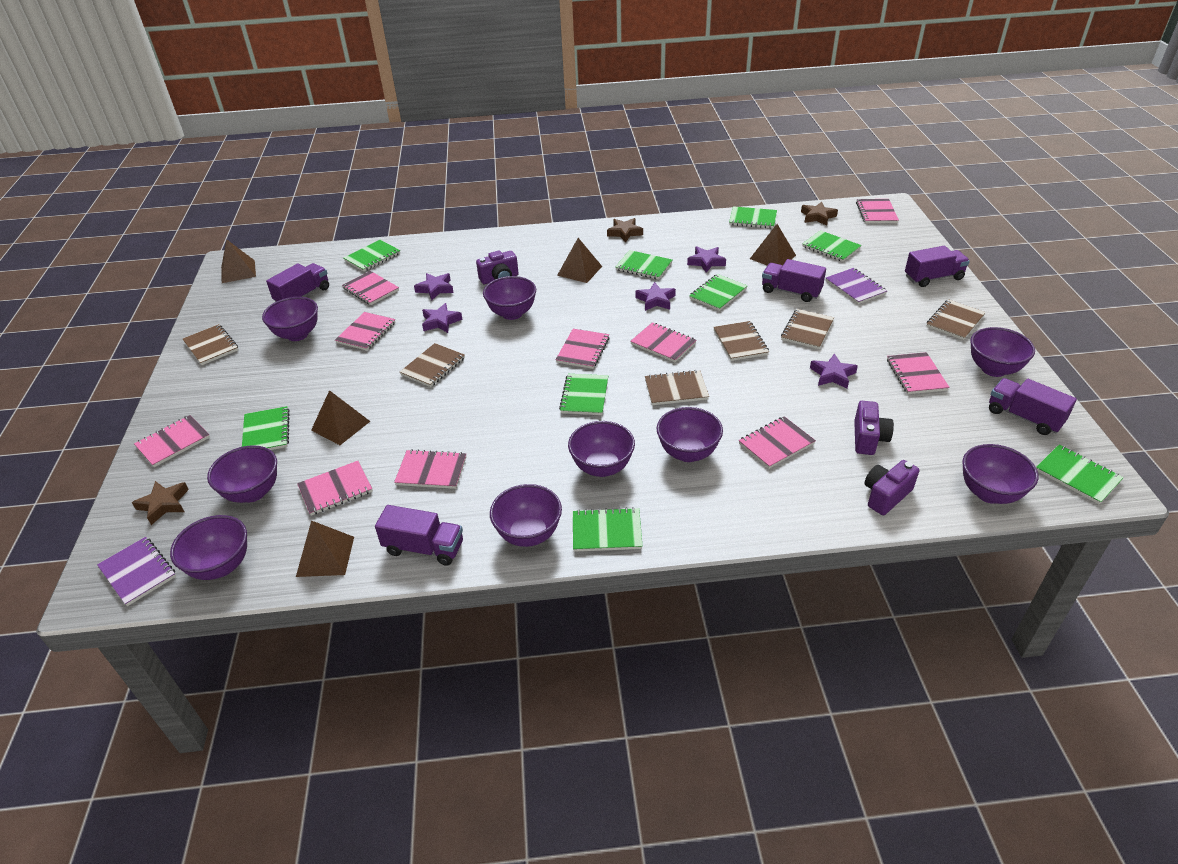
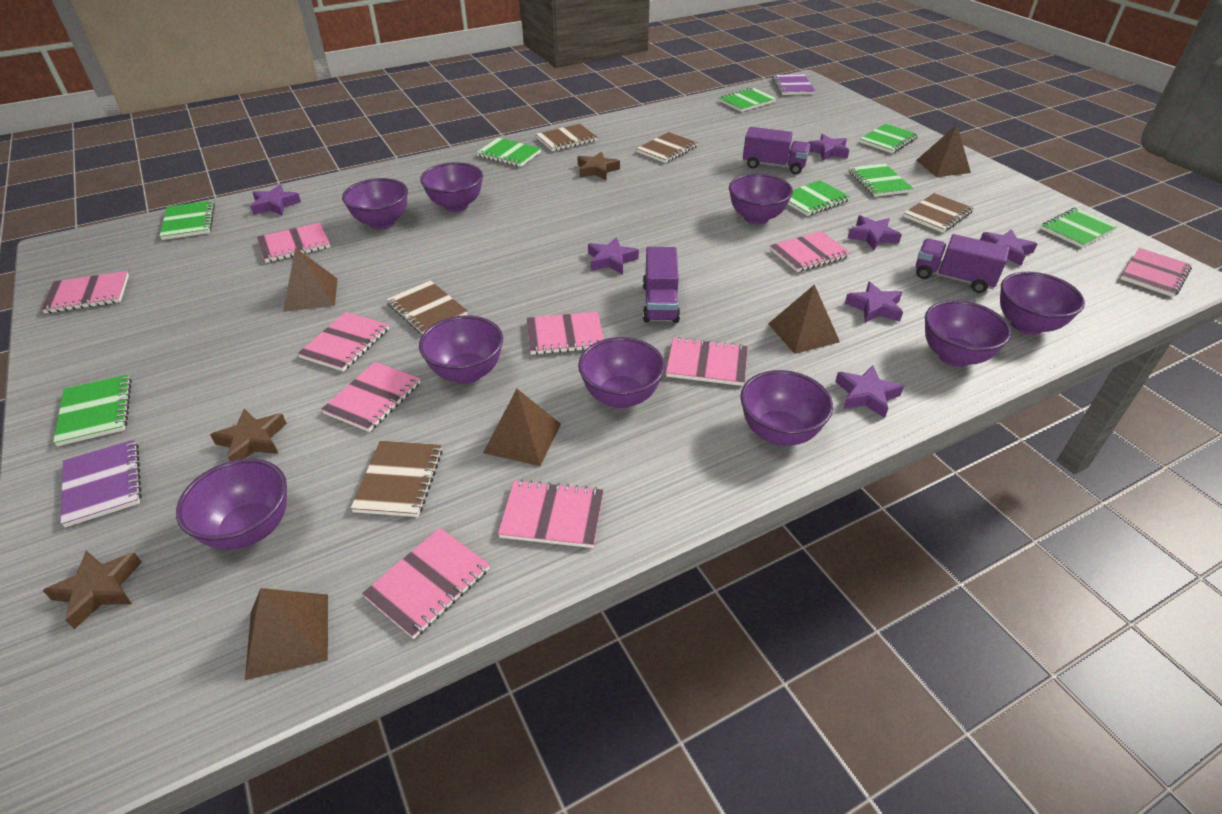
brown notebook: [183,324,238,365] [400,343,465,387] [645,370,709,405] [714,321,769,361] [781,309,834,349] [926,299,986,340] = 6 -> [350,441,443,517] [386,280,468,335] [536,124,598,151] [636,132,698,163] [904,193,974,233] = 5
green notebook: [242,406,290,450] [344,240,400,272] [559,374,608,415] [573,507,642,552] [615,250,672,280] [689,274,747,311] [729,206,777,228] [802,230,861,262] [1036,445,1124,504] = 9 -> [53,374,132,446] [160,200,215,240] [476,138,541,167] [719,87,777,112] [788,180,850,216] [849,163,913,197] [859,123,919,153] [1041,208,1118,248] = 8
purple camera: [476,251,519,284] [854,401,894,455] [865,460,919,515] = 3 -> none = 0
purple star: [414,273,454,301] [422,303,463,333] [635,282,676,311] [687,246,726,273] [810,353,858,389] = 5 -> [250,185,301,215] [588,237,639,274] [808,134,849,160] [835,365,904,418] [845,281,903,323] [848,215,902,250] [980,229,1037,265] = 7
purple truck: [266,263,329,302] [375,505,463,566] [762,259,826,302] [905,246,970,287] [989,378,1077,435] = 5 -> [643,247,680,323] [743,127,810,174] [916,234,1010,293] = 3

